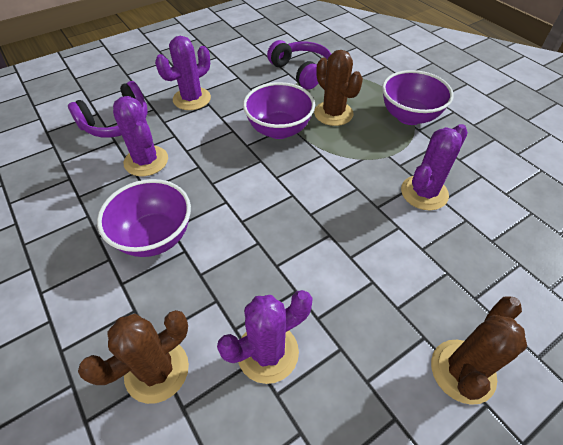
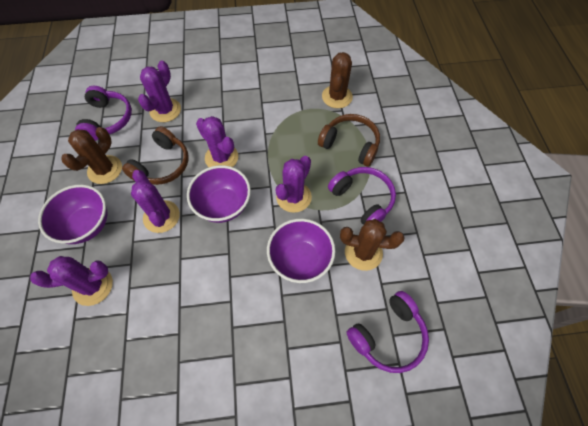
brown headphones: none = 0 -> [122,126,189,185] [318,114,380,167] = 2
purple cactus: [113,96,168,176] [155,36,211,110] [217,290,313,384] [401,124,468,210] = 4 -> [30,256,113,306] [131,170,180,233] [138,61,181,122] [196,116,238,167] [275,156,312,213] = 5
purple headphones: [68,81,148,138] [267,40,331,90] = 2 -> [75,86,132,141] [328,167,396,225] [347,291,429,373] = 3

